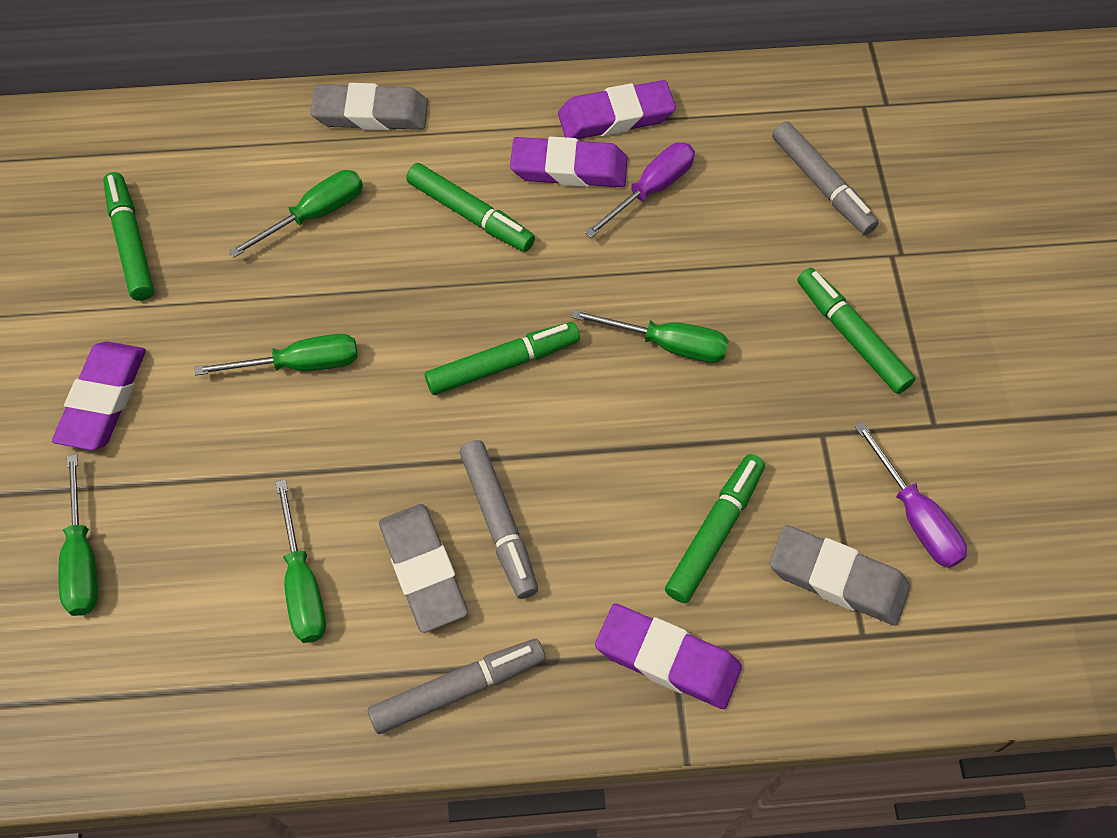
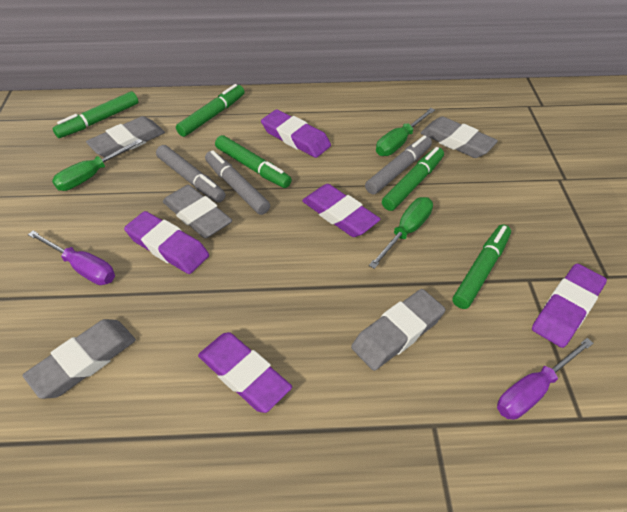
green screwdriver: [58,454,98,616] [195,334,358,376] [229,170,363,258] [275,479,326,643] [571,309,729,363] = 5 -> [52,139,143,191] [369,197,433,269] [376,108,435,156] = 3
grey eraser: [310,83,428,131] [379,504,468,633] [770,525,910,626] = 3 -> [23,319,136,399] [86,116,165,157] [163,185,232,238] [351,289,446,371] [421,116,498,158] = 5
purple eraser: [52,341,146,450] [510,136,627,187] [558,80,676,139] [595,603,742,709] = 4 -> [124,211,209,274] [198,332,292,413] [261,109,331,158] [302,184,381,237] [532,264,607,348] = 5

